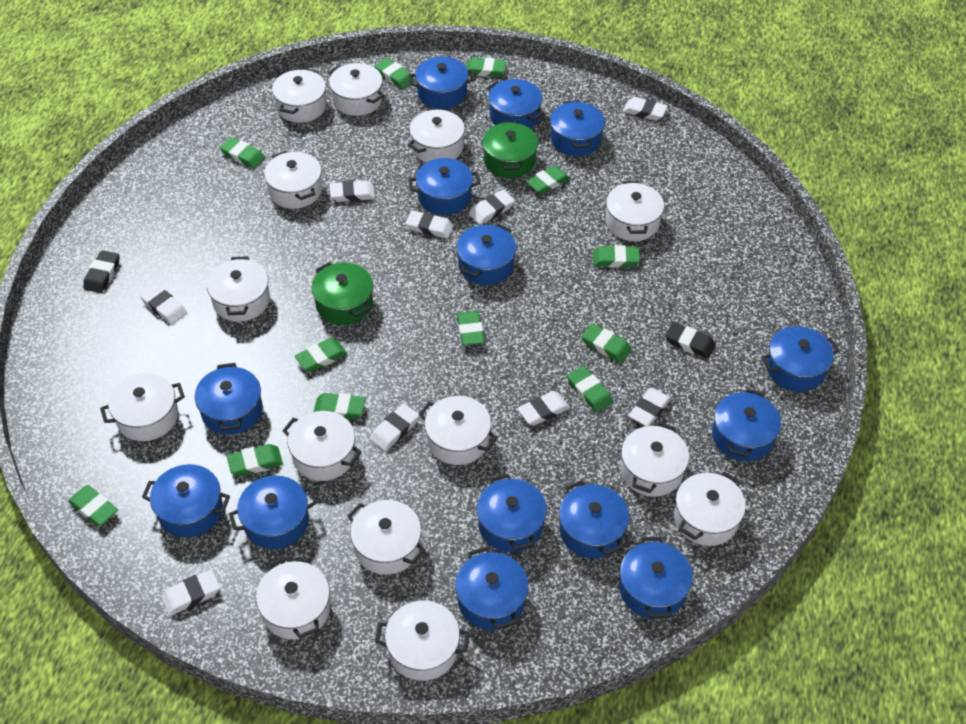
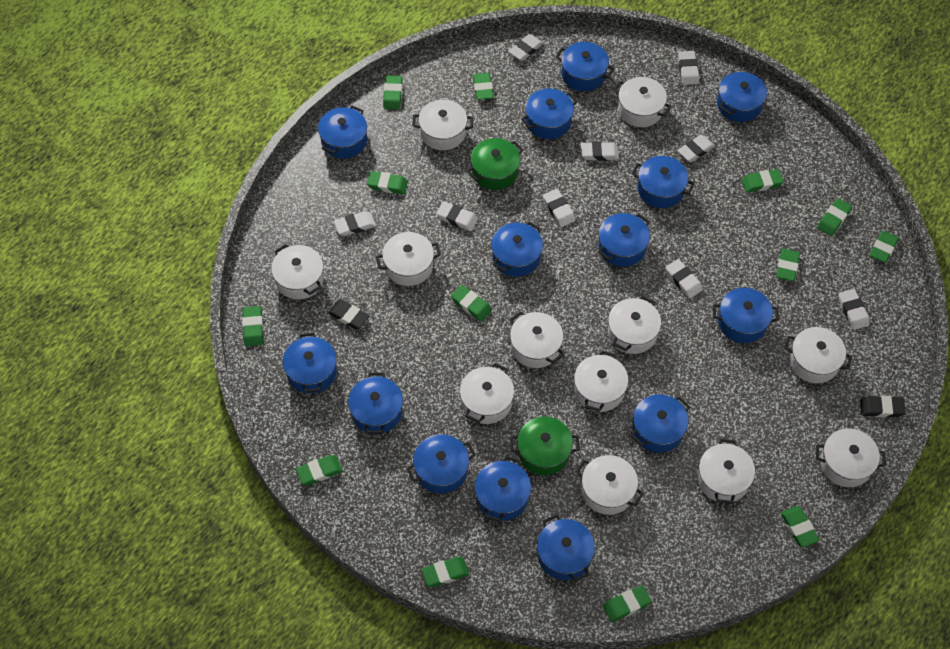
green eraser: [68,485,118,526] [220,137,265,169] [227,444,283,476] [295,338,347,372] [314,393,365,419] [375,58,415,89] [456,311,485,345] [466,58,506,77] [526,165,570,194] [567,366,613,413] [581,323,632,363] [593,245,640,268] = 12 -> [242,306,263,346] [296,455,343,485] [367,171,408,194] [383,75,402,109] [421,557,469,587] [451,285,492,322] [473,73,494,100] [603,585,652,622] [742,169,784,193] [776,249,800,281] [781,506,819,548] [817,198,852,236] [869,231,899,263] = 13
white pot: [100,373,185,441] [207,256,270,321] [256,557,330,640] [264,151,322,209] [272,68,327,123] [282,411,362,481] [328,63,385,116] [347,500,426,575] [375,601,470,681] [408,110,466,162] [418,396,498,465] [606,181,664,241] [620,422,689,497] [674,471,746,546] = 14 -> [271,244,324,300] [376,232,441,286] [412,99,473,150] [460,363,514,424] [509,311,564,368] [574,351,628,412] [576,455,644,515] [608,295,661,354] [613,77,672,127] [697,439,755,504] [784,327,853,383] [816,428,886,487] = 12

